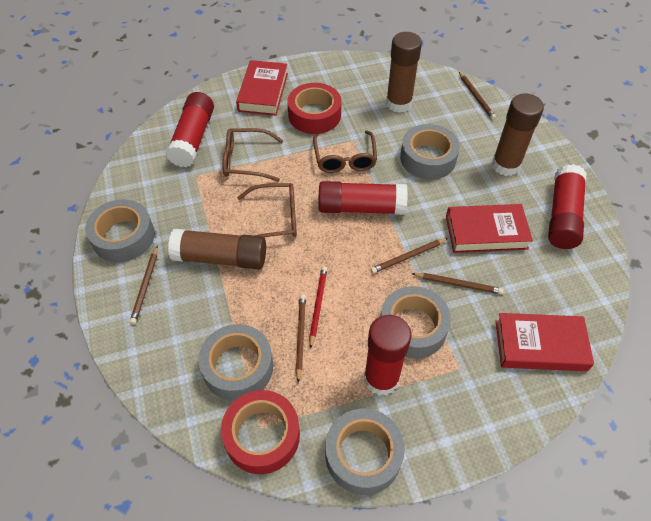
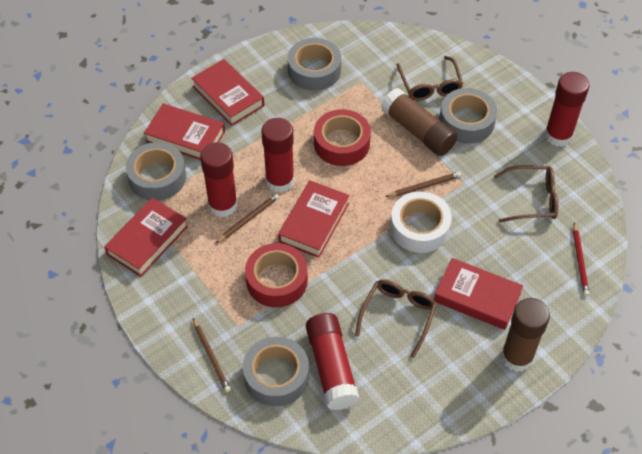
brown glue stick: [168,229,266,269] [386,32,422,113] [492,94,544,176] = 3 -> [381,88,457,156] [501,298,550,372] = 2
brown pencil: [130,246,158,324] [296,294,306,383] [371,238,448,273] [411,273,504,294] [459,72,496,120] = 5 -> [193,318,231,392] [216,193,279,243] [386,172,461,197] = 3
grey tape: [85,199,155,262] [198,324,273,401] [325,408,405,495] [380,286,451,359] [400,124,460,179] = 5 -> [126,142,186,201] [243,337,309,406] [288,38,341,91] [439,88,497,143] = 4
red book: [236,60,288,116] [446,204,533,253] [496,313,594,371] = 3 -> [104,198,188,277] [144,103,225,160] [191,59,264,126] [278,180,350,258] [434,258,523,330] = 5
white tape: none = 0 -> [390,192,452,253] = 1

